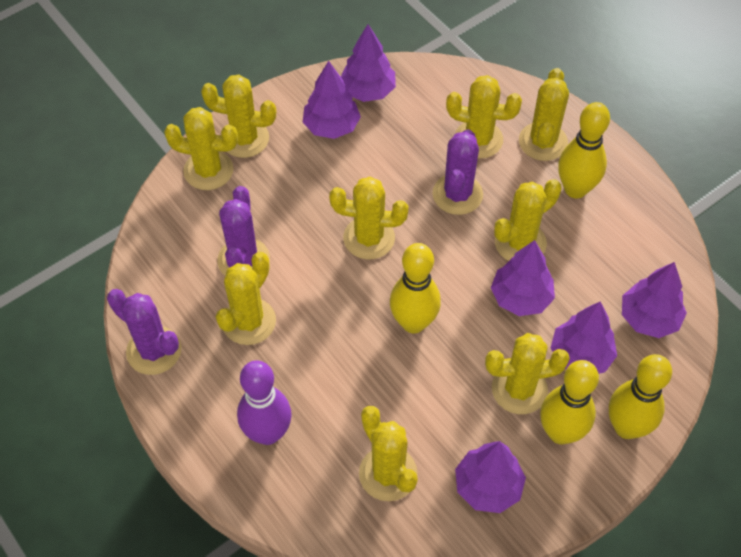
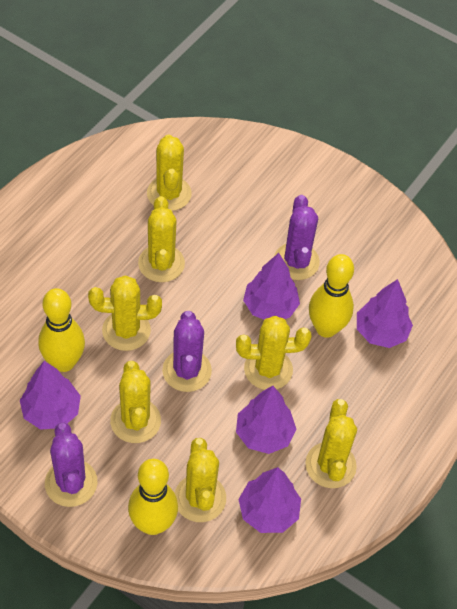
purple bowling pin: [237,360,292,445] = 1 -> none = 0
purple tree: [303,61,361,139] [341,24,396,102] [455,441,526,513] [491,240,555,316] [550,301,617,374] [622,262,687,338] = 6 -> [20,361,81,430] [236,386,296,454] [238,467,301,533] [243,253,300,320] [357,279,413,348] = 5
yellow bowling pin: [390,243,441,333] [540,360,599,444] [558,102,610,198] [609,354,672,439] = 4 -> [38,288,85,372] [128,459,178,535] [309,254,354,338] = 3
yellow cactus: [164,107,238,190] [201,74,276,158] [216,252,276,345] [329,177,408,259] [359,406,418,501] [446,75,522,159] [485,333,570,414] [494,179,562,261] [519,68,569,161] = 9 -> [88,275,162,351] [110,361,161,443] [138,196,185,282] [147,134,192,211] [175,438,226,522] [236,316,311,390] [305,399,357,488] = 7

